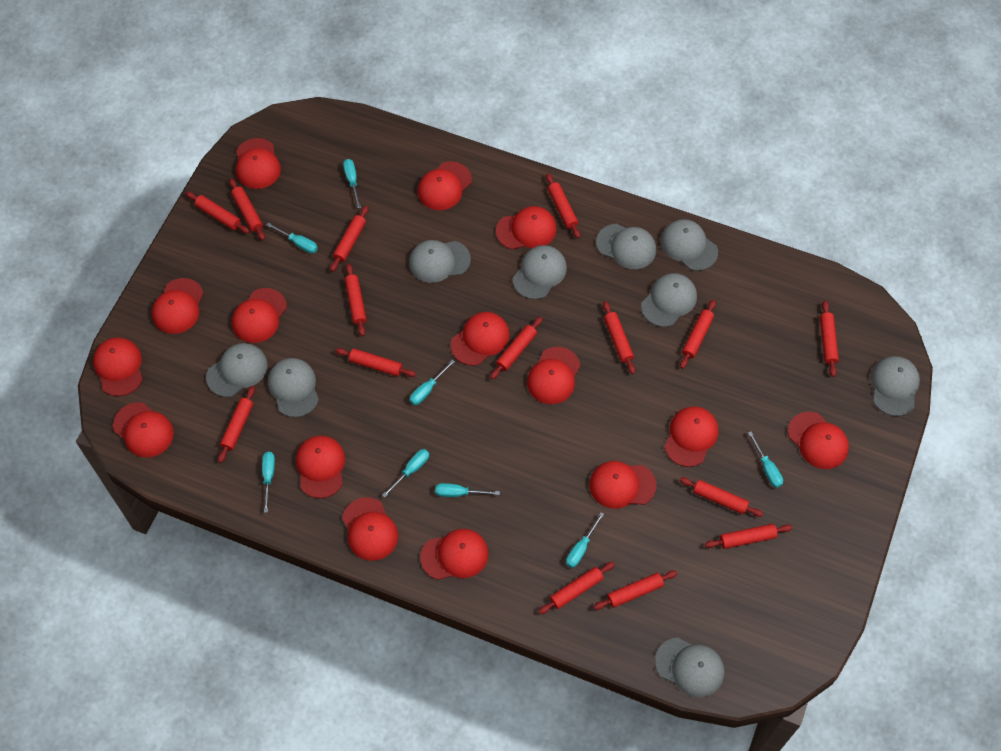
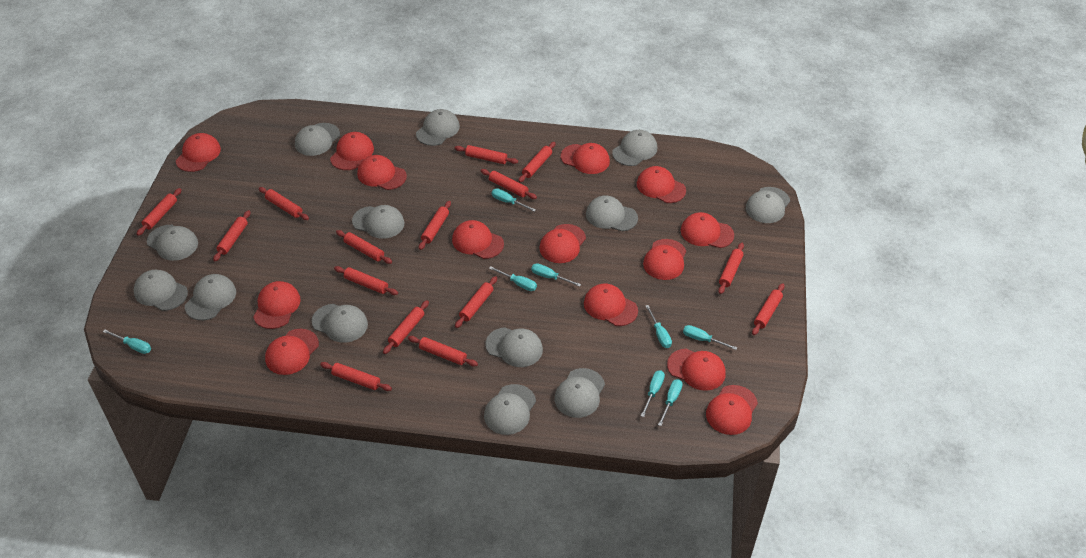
grey cap: [206,343,268,397] [268,358,319,417] [409,240,471,283] [513,245,567,299] [596,224,656,269] [641,273,697,327] [655,638,724,697] [661,219,718,271] [871,356,920,416] = 9 -> [133,270,188,311] [147,225,198,261] [185,274,236,320] [295,123,340,156] [312,304,368,343] [352,205,404,239] [416,109,460,146] [484,384,536,435] [485,327,543,367] [555,368,605,418] [586,196,638,232] [612,130,657,166] [746,187,790,223] = 13
red cap: [93,337,143,396] [113,402,174,458] [152,278,204,334] [232,288,287,343] [236,138,281,189] [296,436,345,498] [342,497,398,561] [418,161,472,210] [420,529,489,580] [451,312,510,366] [496,206,557,250] [527,347,580,404] [589,461,657,509] [664,407,718,467] [788,412,849,469] = 15 -> [176,133,221,172] [253,281,301,329] [265,329,319,375] [330,132,374,170] [357,155,407,190] [452,220,504,259] [539,224,586,263] [561,143,610,174] [584,284,638,326] [637,166,686,203] [643,239,686,280] [667,349,726,391] [681,212,734,248] [706,385,758,435] = 14

